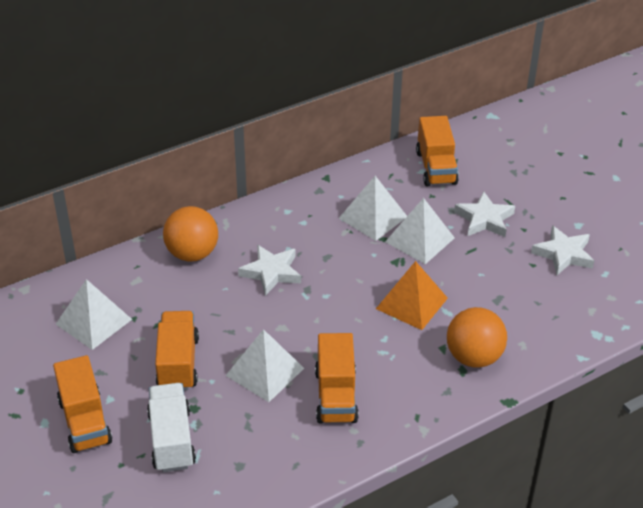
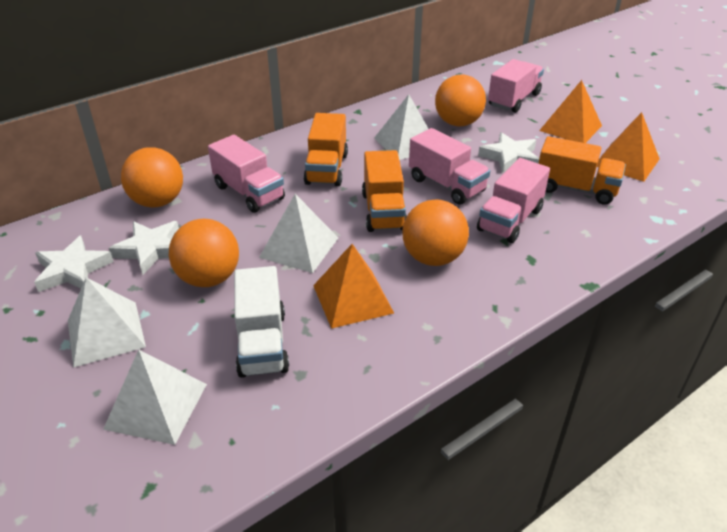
orange ball: [163,206,218,262] [447,307,507,368] = 2 -> [121,147,183,208] [169,219,239,287] [402,200,469,266] [435,75,486,127] = 4
orange pyramid: [376,261,448,330] = 1 -> [313,244,394,329] [539,80,602,143] [597,112,660,182] = 3
orange truck: [53,355,112,453] [155,311,199,391] [315,333,359,424] [416,116,459,186] = 4 -> [304,113,348,186] [362,150,407,232] [538,136,626,205] = 3
pink truck: none = 0 -> [208,135,285,213] [409,128,490,205] [477,158,550,243] [488,59,544,113] = 4

